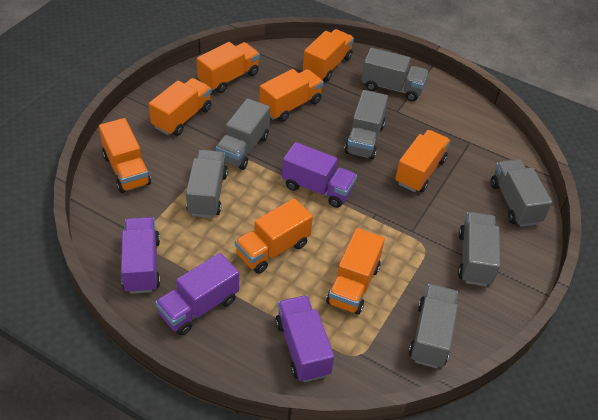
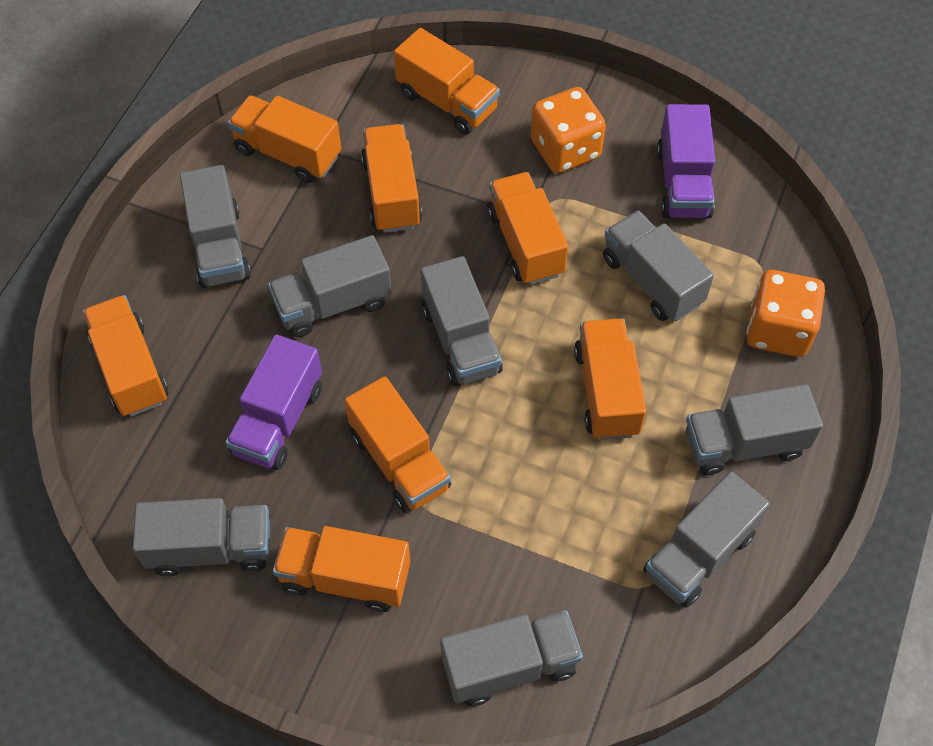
grey truck: [186,150,228,218] [216,98,270,170] [344,90,388,160] [362,48,428,101] [409,284,458,368] [458,212,500,286] [491,159,552,227] = 7 -> [133,498,270,576] [180,165,251,288] [268,235,392,337] [421,256,502,386] [440,611,583,706] [603,210,714,321] [643,472,770,608] [686,384,823,475] = 8
orange dice: none = 0 -> [531,87,606,173] [746,270,825,357] = 2
purple truck: [121,217,160,294] [155,253,239,336] [275,295,334,382] [282,142,357,208] = 4 -> [225,334,322,470] [657,104,715,219] = 2

